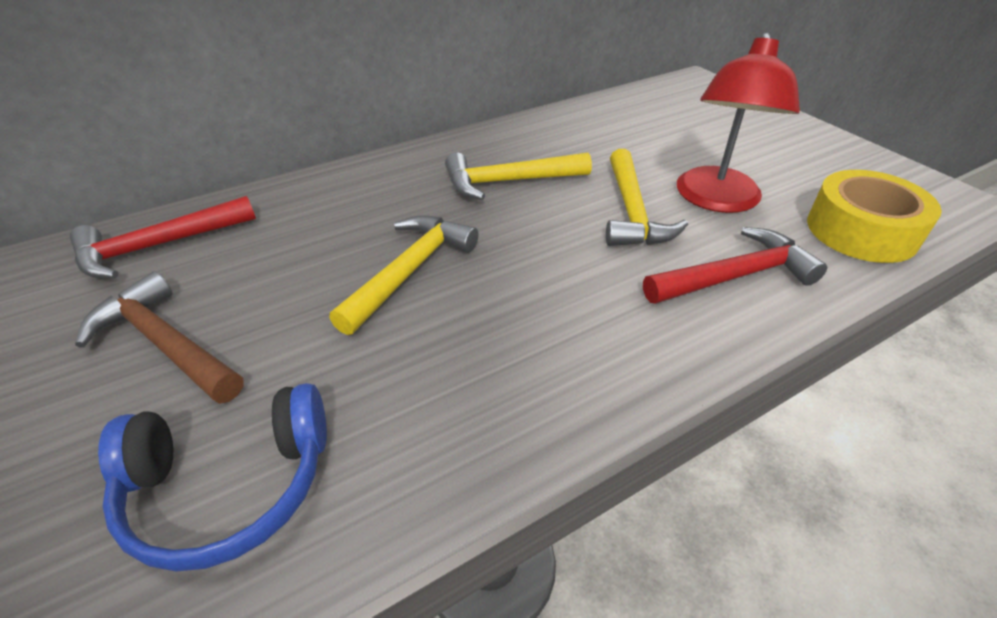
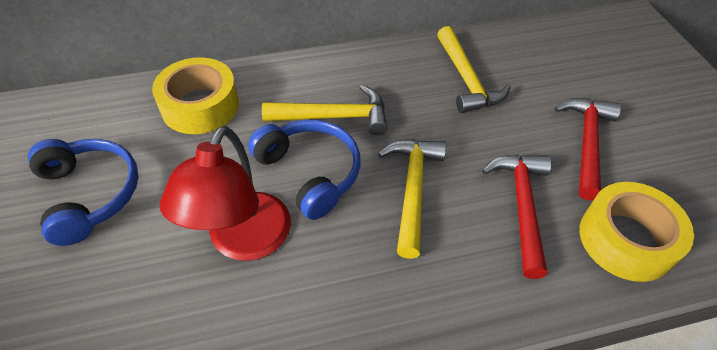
blue headphones: [98,383,327,572] = 1 -> [28,139,139,246] [248,120,361,220] = 2
brown hammer: [75,271,244,404] = 1 -> none = 0
yellow tape: [807,170,942,263] = 1 -> [152,57,239,134] [580,182,694,282] = 2

